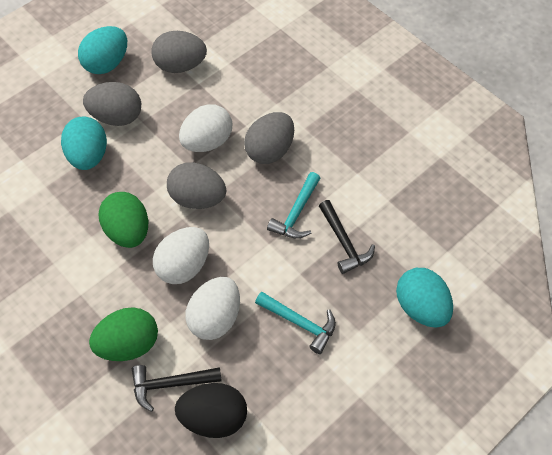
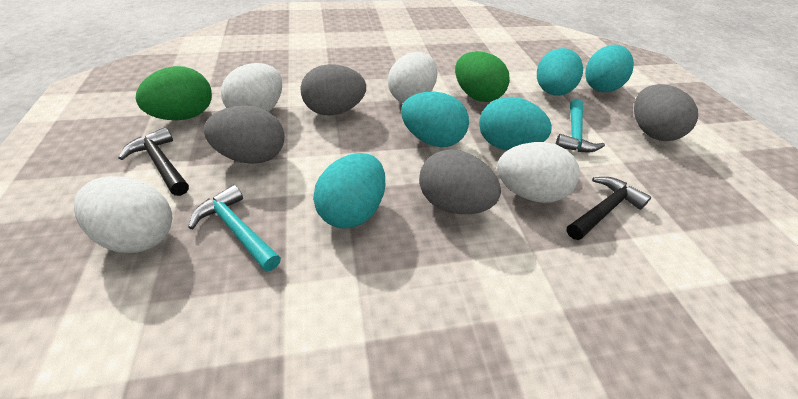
black egg: [175,383,247,438] = 1 -> none = 0
turquoise egg: [61,117,107,170] [78,26,127,74] [396,268,453,328] = 3 -> [313,153,385,229] [401,92,469,147] [479,97,552,150] [537,48,583,96] [585,45,634,92] = 5
white egg: [153,227,209,284] [179,104,233,152] [185,277,240,340] = 3 -> [74,176,172,253] [221,63,282,112] [388,52,437,103] [497,142,580,203] = 4

